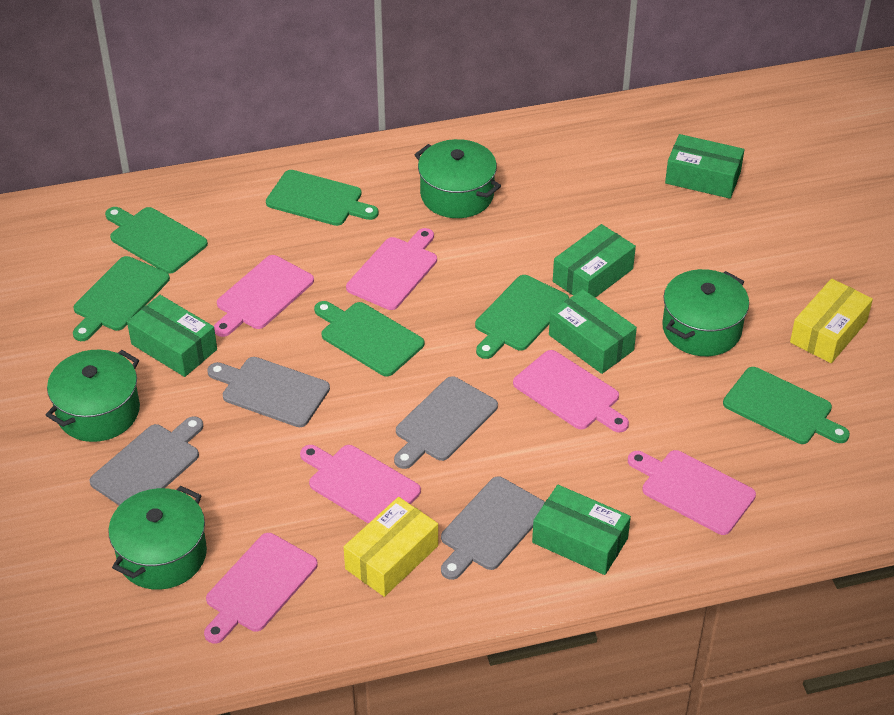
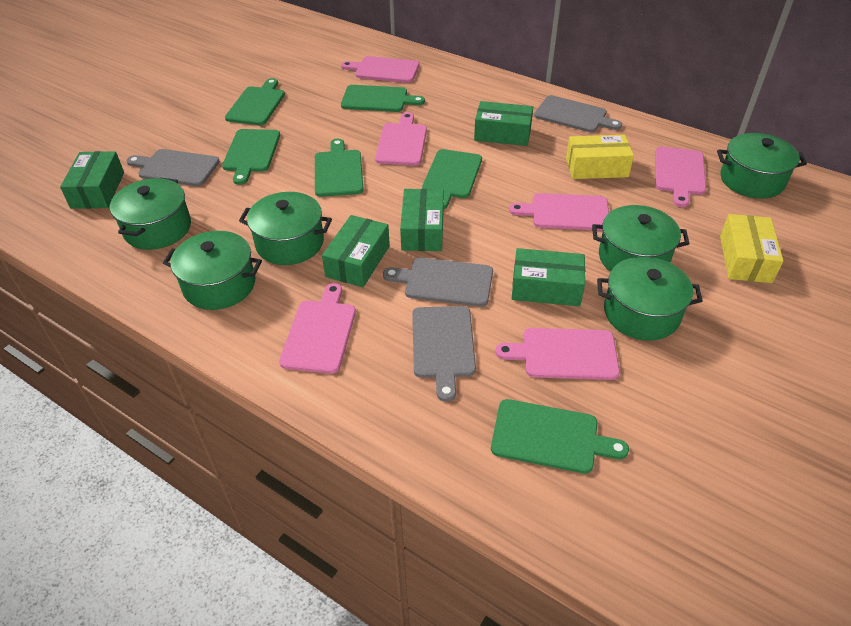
green pot: [46,350,140,442] [108,486,207,590] [414,139,501,218] [662,269,749,356] = 4 -> [110,178,191,250] [163,231,262,310] [239,192,332,265] [592,205,690,272] [597,257,703,340] [717,133,807,199] = 6

